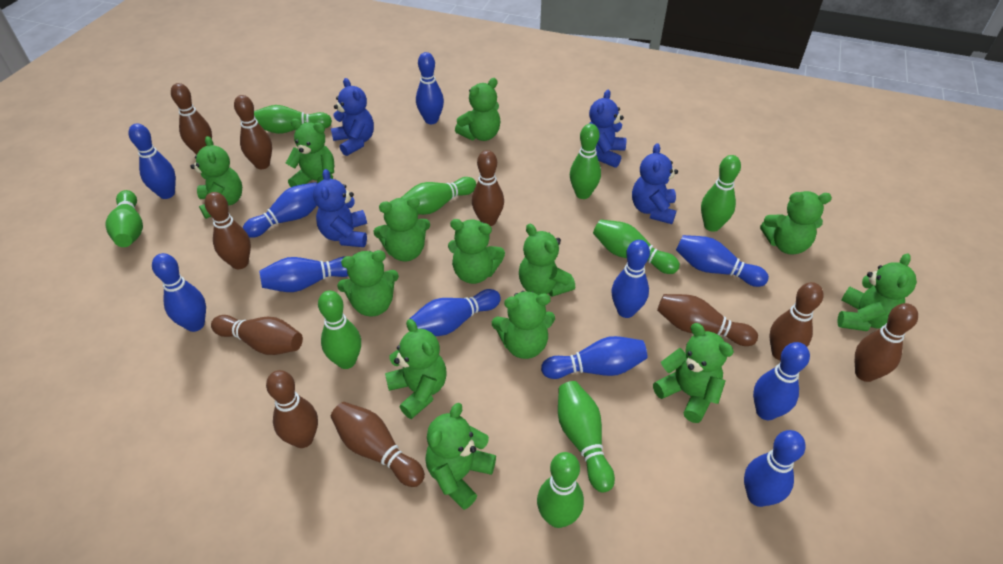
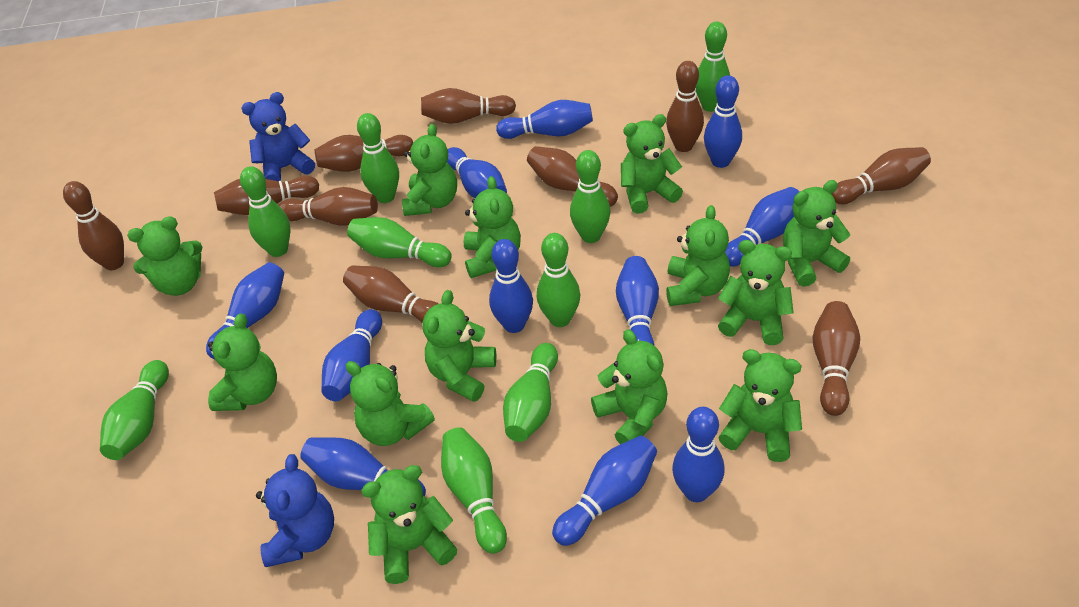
blue teddy bear: [313,169,367,247] [331,78,374,156] [589,90,626,168] [632,143,678,224] = 4 -> [241,92,315,181] [256,454,334,567] = 2

